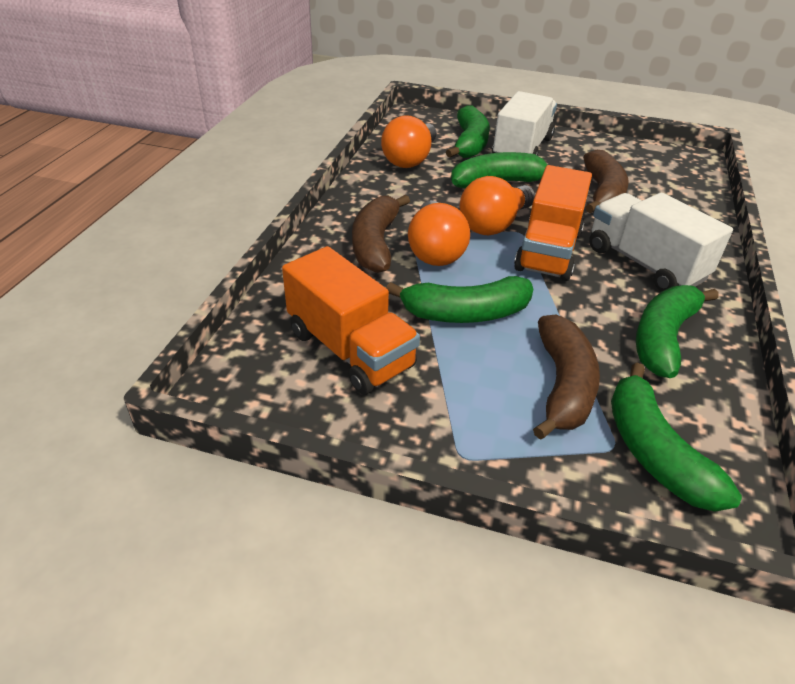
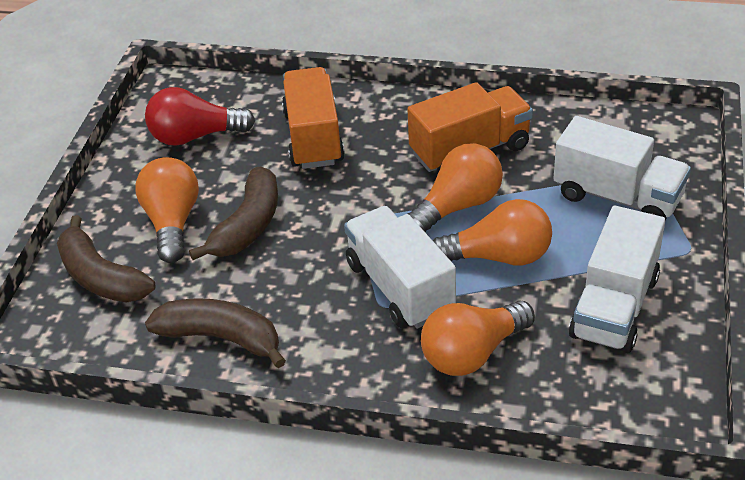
green banana: [386,276,533,323] [446,105,490,158] [451,152,548,188] [611,362,742,512] [636,285,719,378] = 5 -> none = 0
orange light bulb: [381,115,437,168] [408,200,470,266] [460,176,535,235] = 3 -> [135,157,199,263] [408,143,503,233] [421,300,535,376] [433,199,552,265] = 4
red light bulb: none = 0 -> [145,87,255,146] = 1
white truck: [492,91,557,156] [589,193,733,292] = 2 -> [344,206,456,329] [553,116,691,220] [569,206,665,353] = 3

